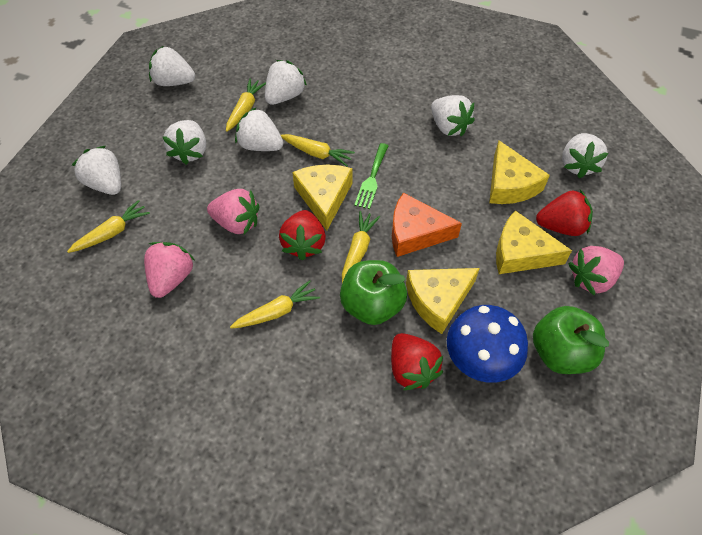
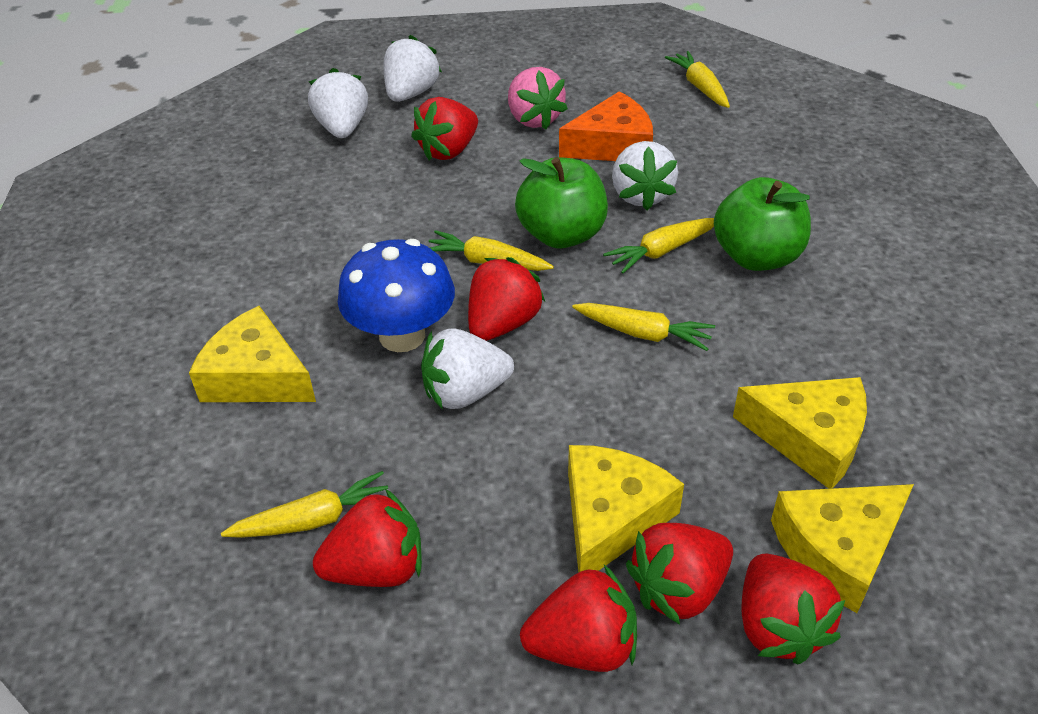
green fork: [354,143,388,209] = 1 -> none = 0
pink strawberry: [144,242,195,298] [207,189,259,235] [568,246,624,296] = 3 -> [508,67,568,130] = 1
red strawberry: [279,210,326,261] [391,333,443,390] [536,190,593,236] = 3 -> [313,489,422,587] [411,97,478,160] [468,257,545,341] [520,565,637,672] [626,523,733,624] [742,553,845,664] = 6
white strawberry: [72,146,121,195] [149,46,195,86] [163,120,206,165] [235,108,283,151] [265,60,307,105] [431,95,475,137] [562,133,609,178] = 7 -> [308,68,368,138] [384,35,442,102] [421,329,514,409] [612,141,678,210] = 4

